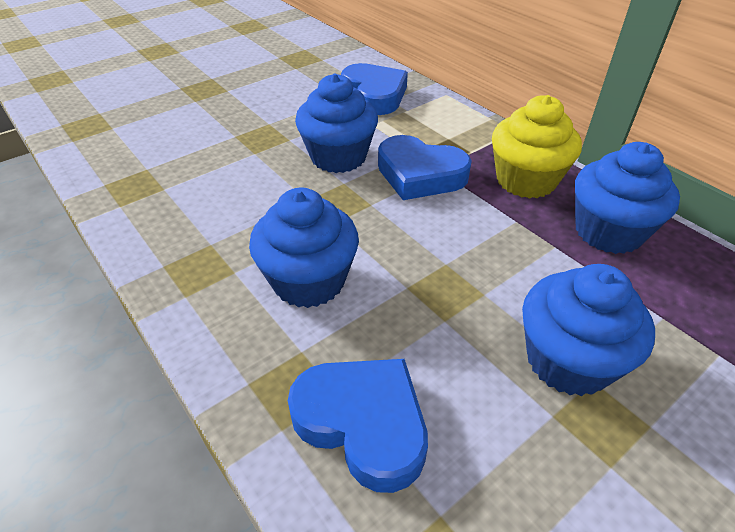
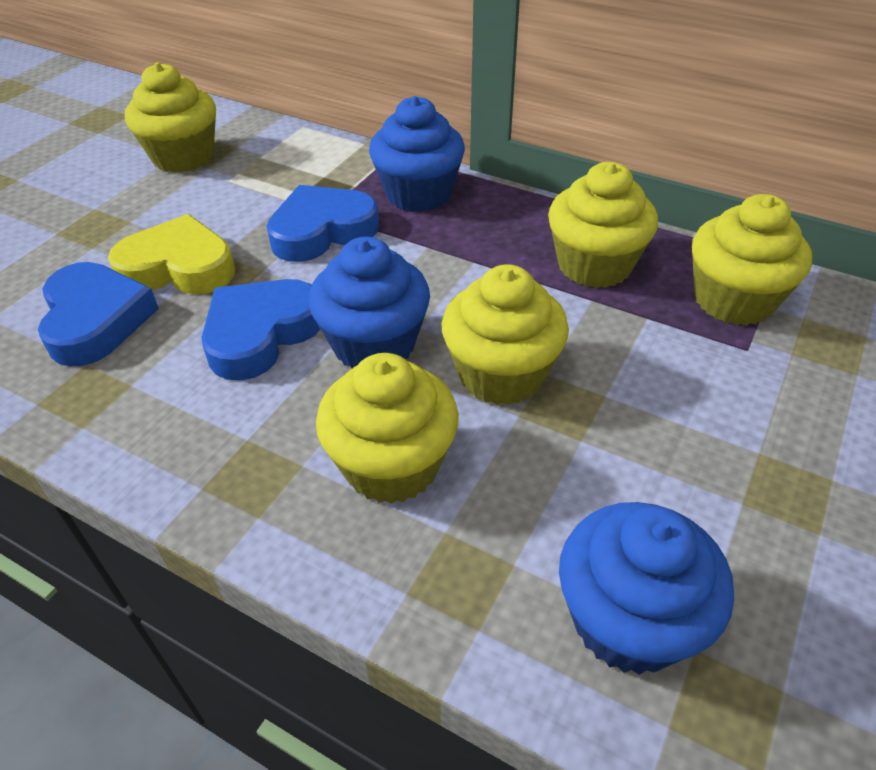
blue cupcake: [249,187,359,308] [295,74,378,173] [522,264,655,396] [575,142,680,254] = 4 -> [309,237,430,368] [369,96,465,212] [559,502,734,675] = 3
yellow cupcake: [492,95,582,199] = 1 -> [125,62,216,172] [316,353,459,504] [442,264,569,405] [548,162,658,288] [692,194,812,326] = 5
yellow heart: none = 0 -> [108,214,235,294] = 1

